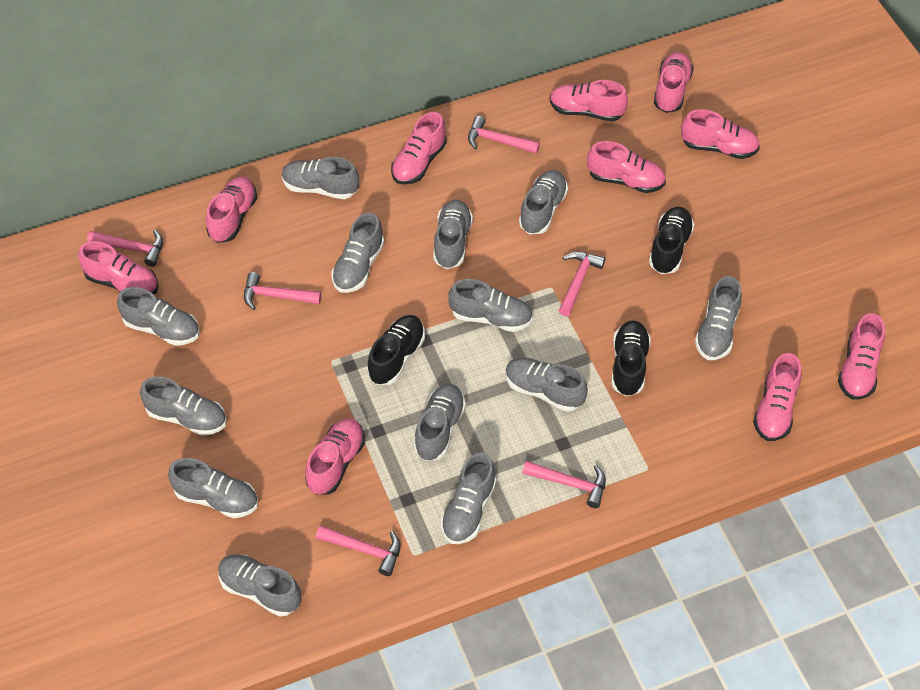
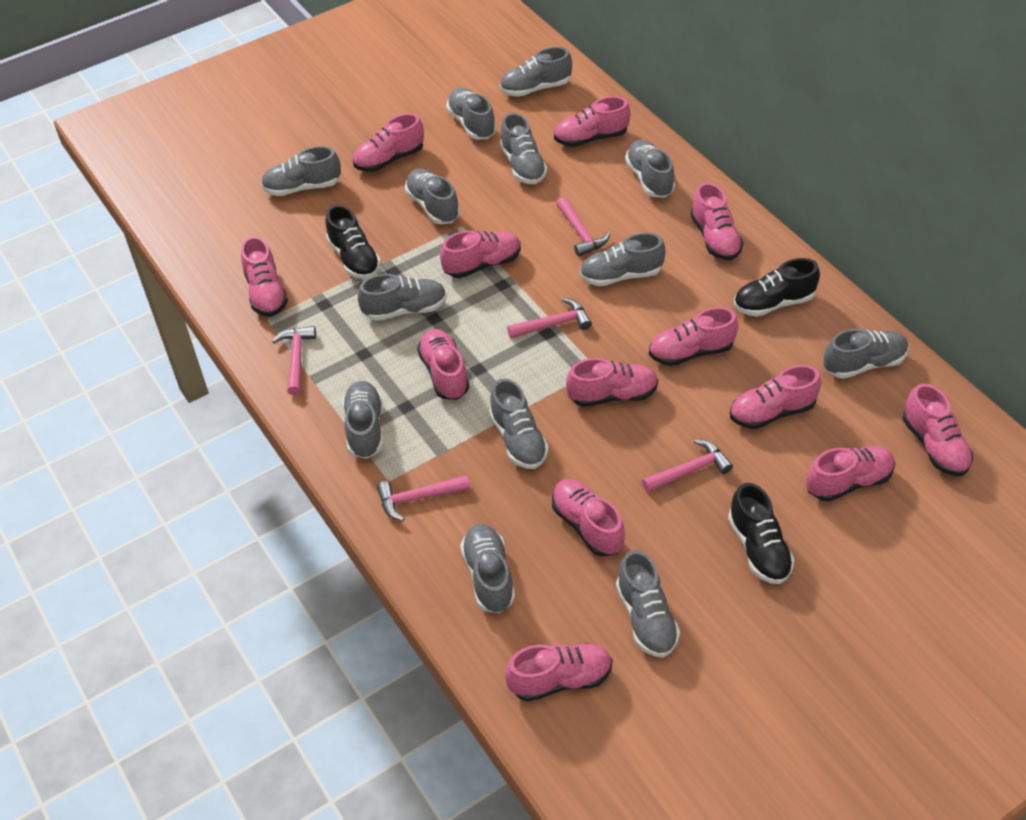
pink hammer: [87,230,163,267] [244,272,321,310] [316,525,401,576] [468,116,540,154] [522,461,606,508] [558,252,605,316] = 6 -> [272,326,316,395] [377,475,470,521] [507,298,592,339] [556,197,610,257] [642,439,733,493] = 5
pink shoe: [78,241,159,294] [206,177,257,243] [305,418,365,495] [391,112,446,184] [550,80,628,121] [587,141,666,193] [654,52,694,113] [681,109,760,159] [753,353,802,441] [838,313,885,400] = 10 -> [241,236,288,316] [353,113,424,172] [417,329,469,400] [440,231,521,278] [505,643,613,702] [552,479,625,556] [554,96,630,147] [566,358,658,407] [649,307,738,366] [691,182,743,260] [730,365,821,429] [806,446,895,502] [902,384,973,476] = 13

